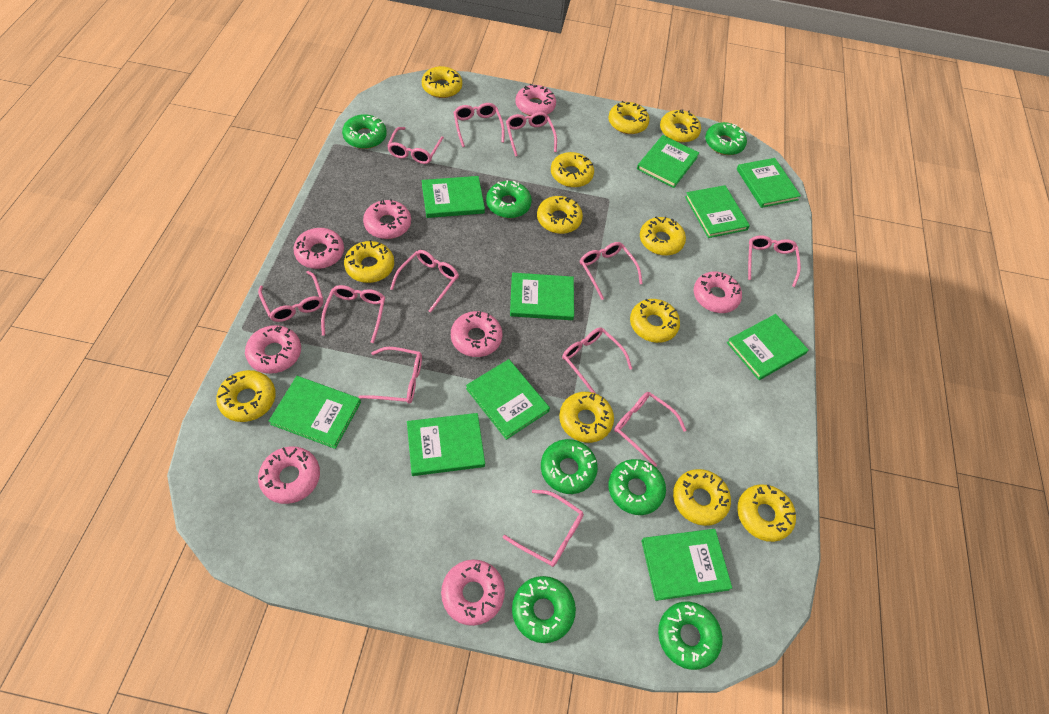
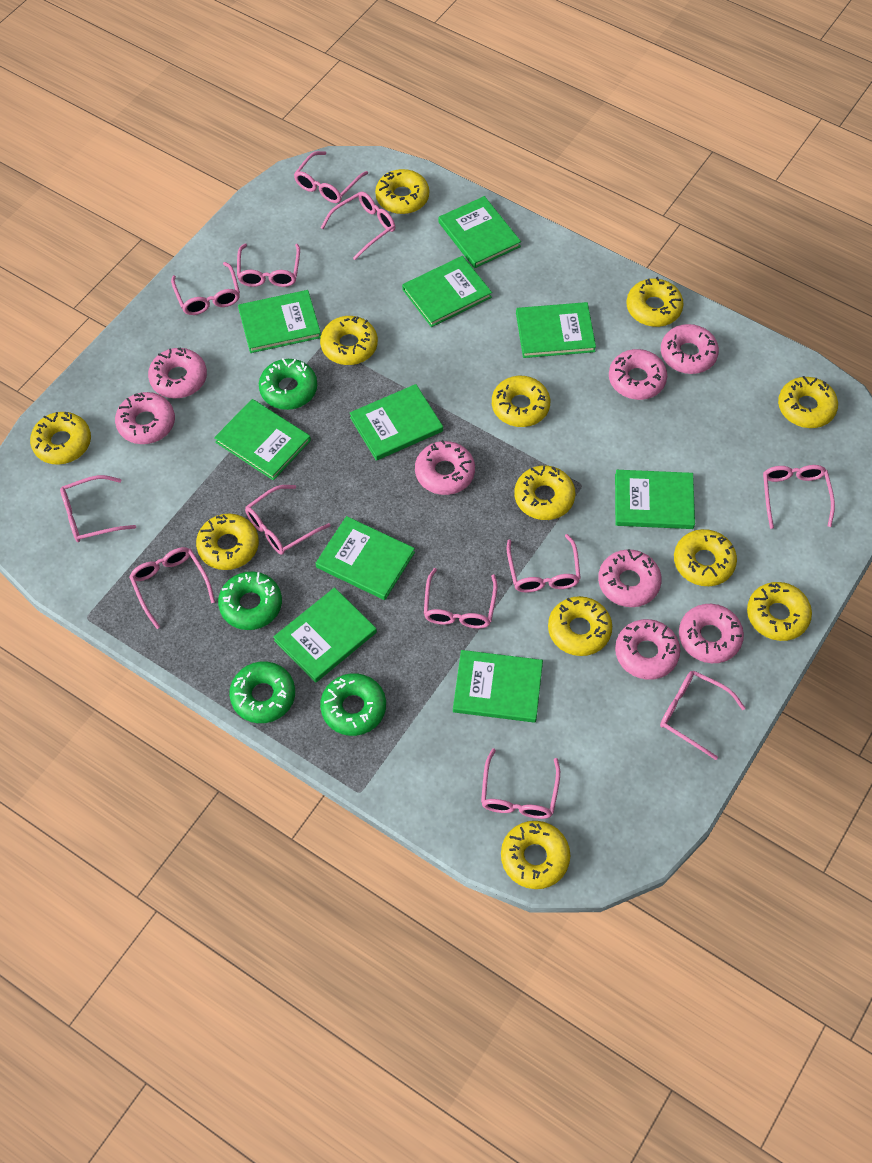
green donut: [342,114,387,149] [486,180,532,218] [512,576,576,643] [541,439,598,494] [608,459,666,515] [658,601,723,670] [705,122,747,155] = 7 -> [218,571,282,630] [229,661,295,723] [259,358,317,410] [320,673,386,736] = 4

